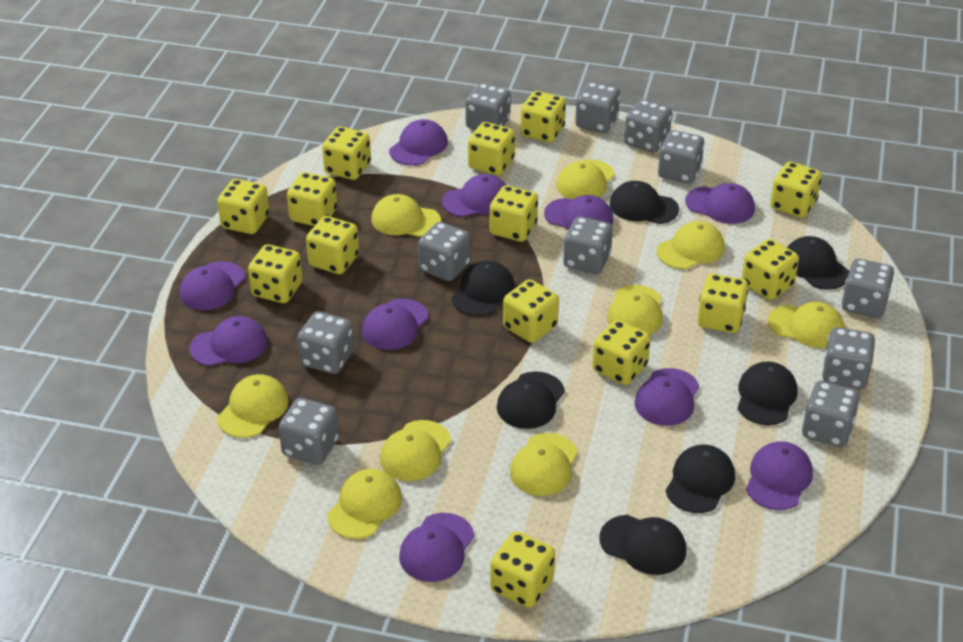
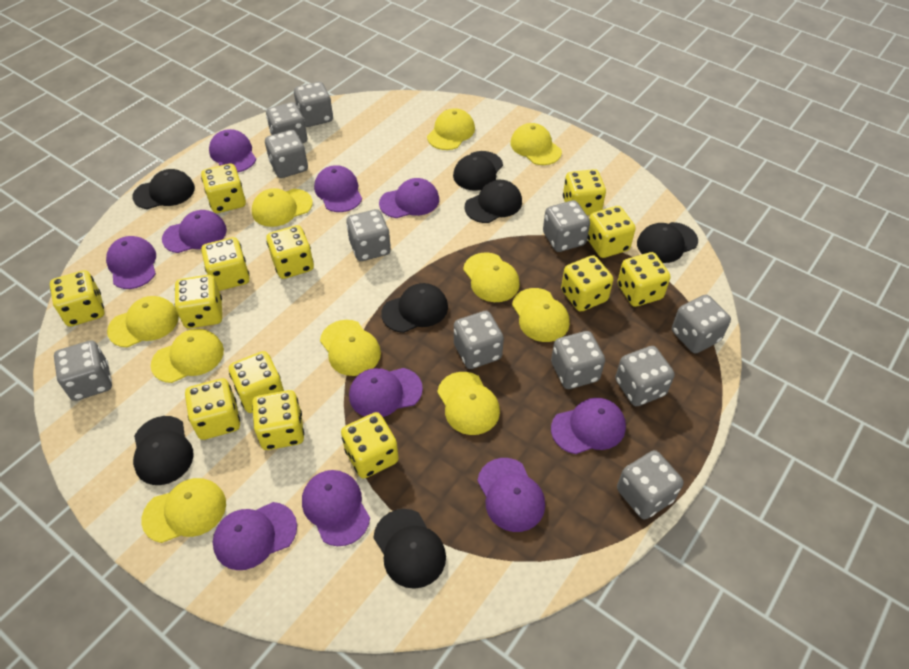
yellow cap: [217,374,289,438] [327,469,402,539] [371,194,441,237] [380,420,451,481] [510,433,578,496] [556,159,615,200] [607,285,663,335] [657,221,725,269] [767,302,845,348] = 9 -> [107,296,179,347] [141,478,226,543] [151,329,224,383] [252,188,313,227] [320,320,381,376] [427,108,475,150] [437,372,500,435] [463,252,520,302] [511,123,562,165] [512,288,570,342] = 10
yellow dice: [217,179,269,234] [248,244,303,303] [287,172,337,226] [306,216,359,274] [322,126,371,180] [468,122,515,175] [490,185,538,242] [490,531,555,608] [503,279,559,343] [520,91,566,143] [592,320,650,385] [698,274,749,333] [742,239,799,300] [770,162,822,218] = 14 -> [50,270,104,327] [175,275,222,328] [185,378,240,440] [201,164,246,213] [201,237,250,291] [229,351,284,413] [252,390,304,450] [266,225,314,279] [341,412,399,478] [561,255,613,312] [563,169,606,215] [587,206,636,258] [617,252,671,307] = 13

